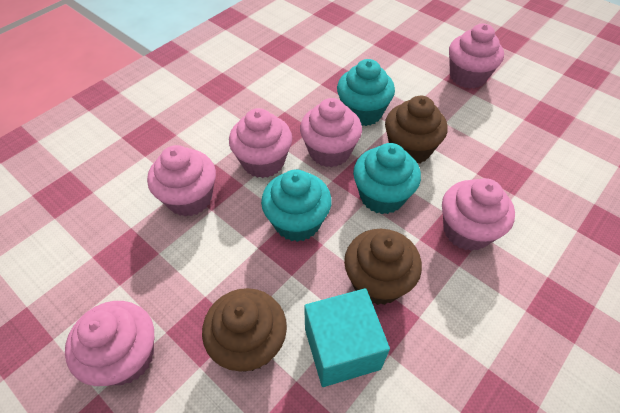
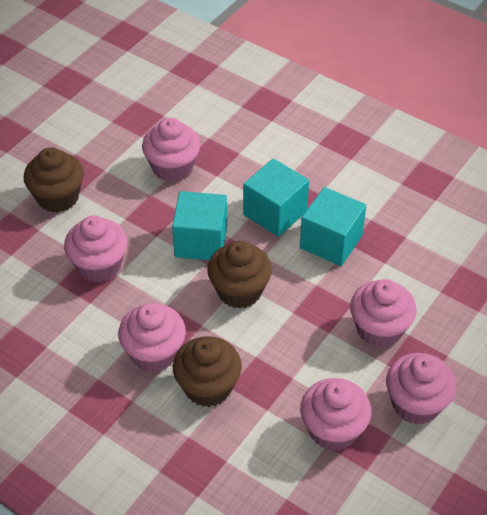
turquoise cube: [304,288,390,387] = 1 -> [172,191,227,260] [243,158,309,237] [300,187,366,266] = 3
turquoise cupcake: [261,169,332,242] [337,59,395,126] [353,143,421,214] = 3 -> none = 0

